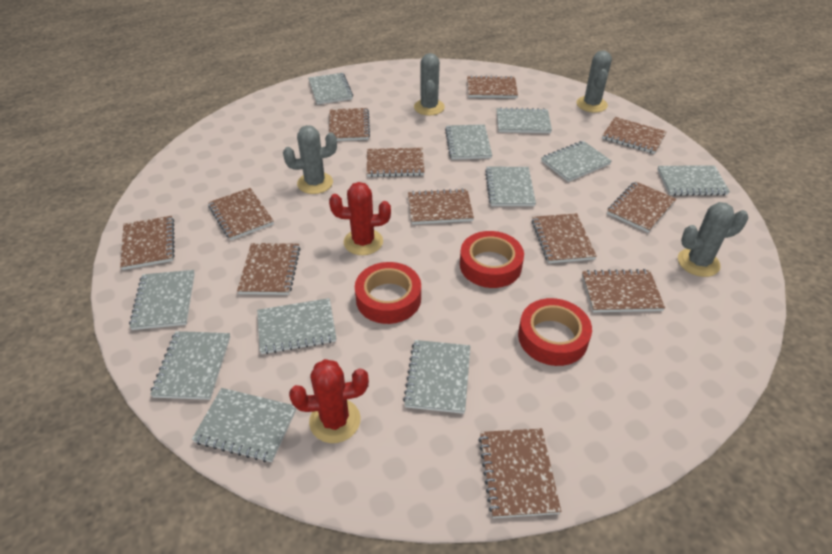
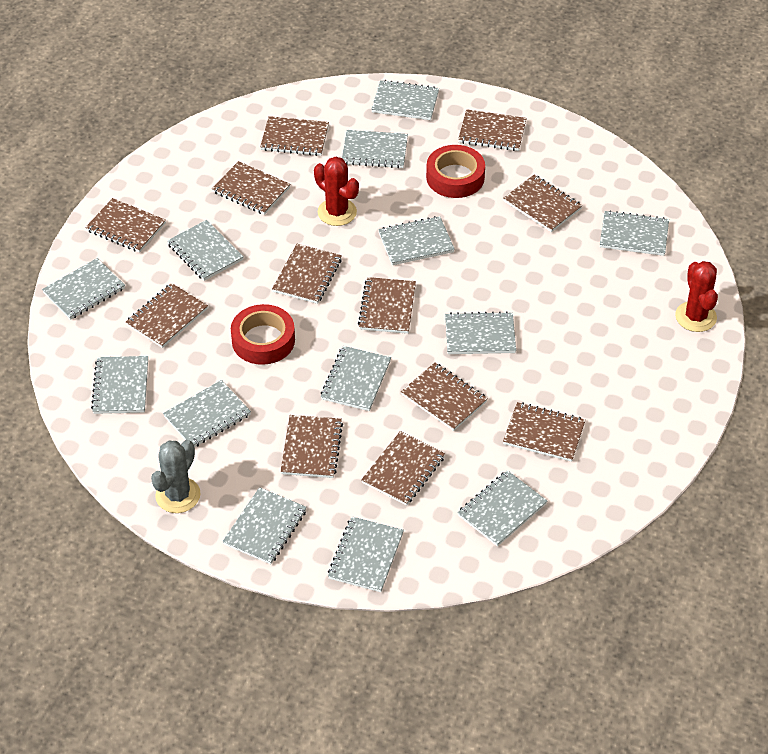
grey cactus: [283,125,337,194] [414,53,445,116] [577,50,612,113] [678,202,748,277] = 4 -> [151,440,201,513] = 1
grey notebook: [129,270,195,330] [150,331,230,400] [192,388,297,462] [257,298,336,355] [308,73,353,105] [403,340,470,414] [445,124,492,160] [485,167,536,206] [497,107,552,133] [541,141,612,182] [657,165,730,196] = 11 -> [42,258,125,320] [91,356,148,414] [163,380,251,447] [167,220,244,281] [223,487,307,564] [321,346,391,411] [328,517,404,592] [342,130,408,168] [371,80,439,120] [378,216,455,265] [445,311,516,354] [458,470,547,546] [600,210,669,256] = 13
red tape: [355,262,421,324] [460,231,524,288] [518,298,592,366] = 3 -> [231,304,295,365] [426,145,485,198] = 2

